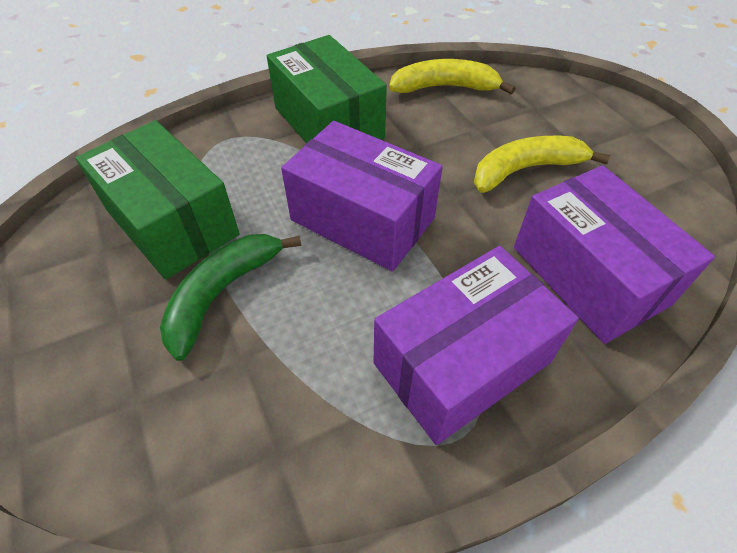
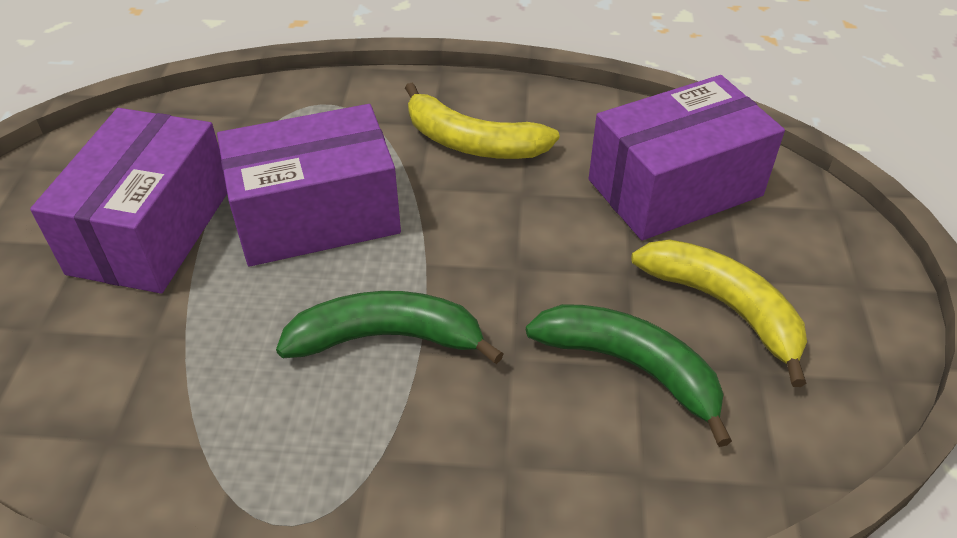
green banana: [160,234,301,361] = 1 -> [276,291,504,364] [526,304,732,447] = 2
green box: [75,120,240,280] [267,35,387,143] = 2 -> none = 0

